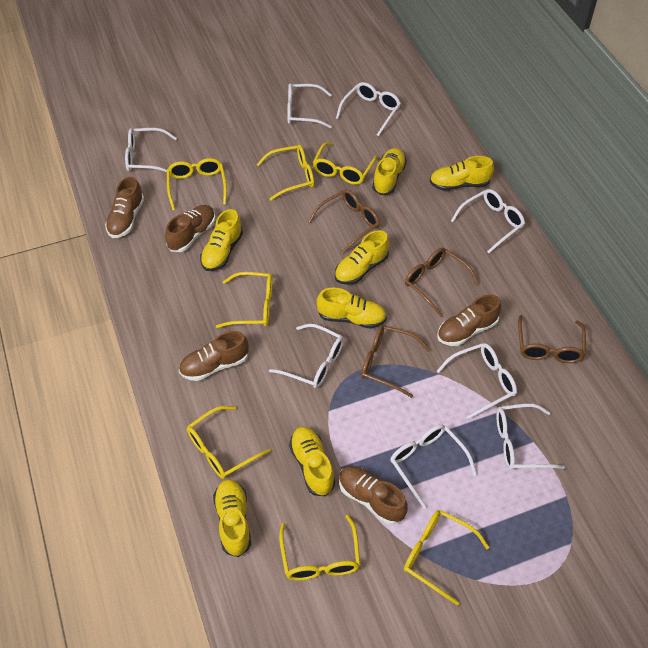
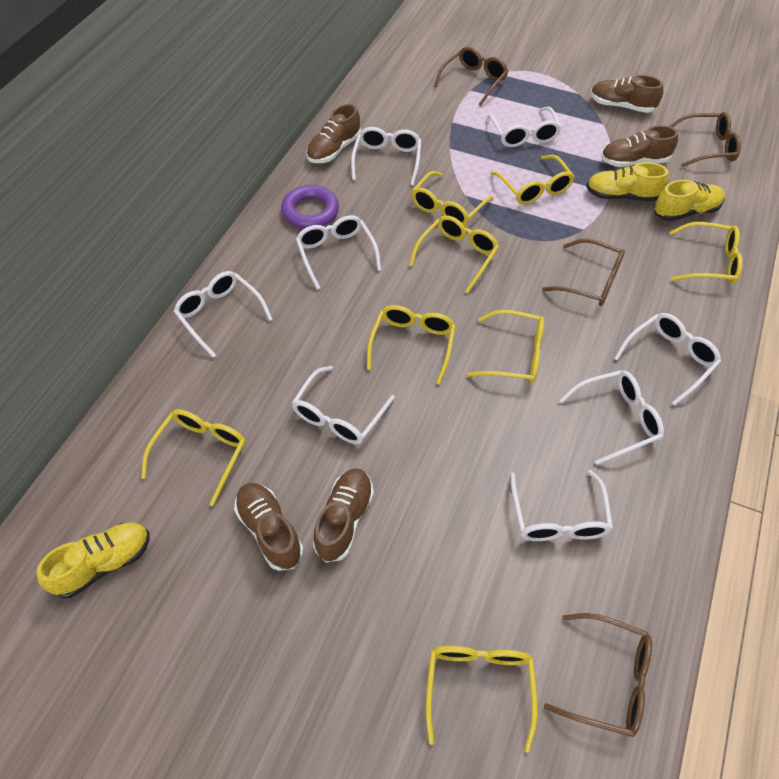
purple ring: none = 0 -> [281,185,339,229] = 1
yellow glasses: [167,158,227,211] [187,406,271,479] [216,272,273,328] [257,145,314,201] [279,515,360,581] [313,142,378,185] [404,510,490,606] = 7 -> [141,409,246,506] [367,305,456,385] [409,215,499,293] [411,171,494,226] [426,646,538,753] [467,310,544,383] [490,154,575,205] [670,222,743,284] = 8
yellow shoe: [200,209,243,271] [213,479,251,557] [289,426,335,496] [317,288,387,329] [335,230,389,285] [372,148,407,195] [430,156,494,191] = 7 -> [36,522,150,598] [586,162,669,202] [654,180,725,221] = 3

